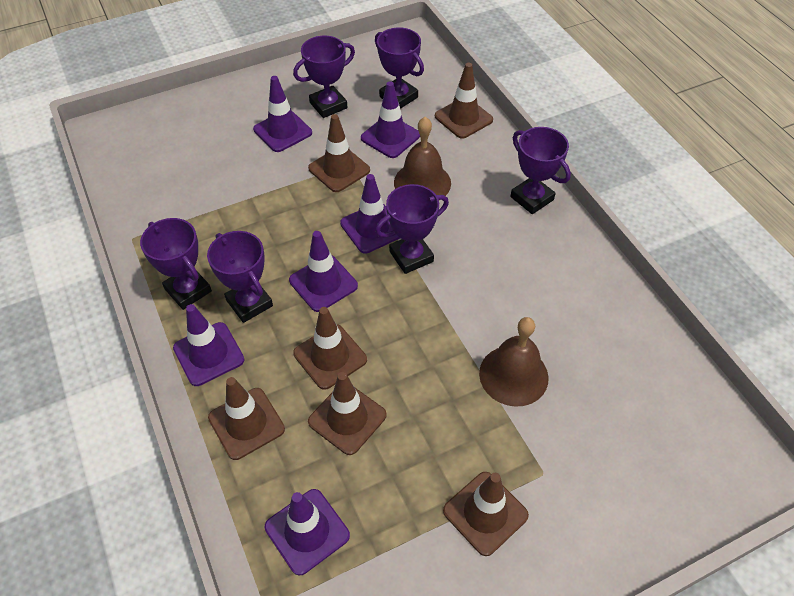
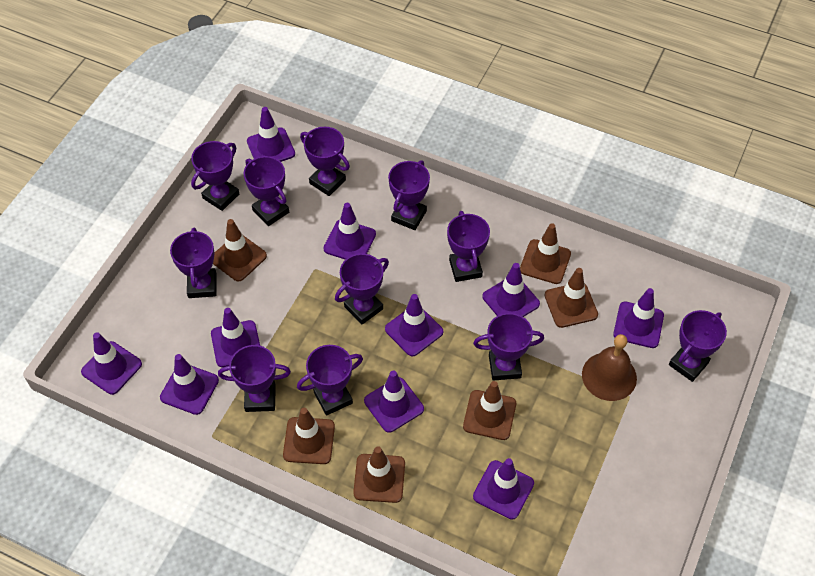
brown bell: [394,117,451,196] [479,317,549,407] = 2 -> [582,334,637,401] = 1
purple traffic cone: [173,304,245,386] [253,76,312,152] [265,489,350,576] [289,231,358,312] [340,174,400,254] [361,81,420,158] = 6 -> [81,332,142,395] [160,354,219,415] [211,308,260,367] [247,107,295,162] [324,203,376,260] [364,371,424,433] [385,294,443,356] [473,458,534,520] [482,263,540,317] [613,288,664,348] = 10
purple trophy: [140,218,212,310] [207,231,273,323] [293,36,355,118] [375,27,424,109] [375,184,449,274] [510,127,571,214] = 6 -> [170,227,217,298] [191,141,239,211] [218,345,291,412] [244,156,289,226] [297,345,363,416] [300,127,350,196] [335,254,389,325] [388,160,430,230] [447,211,490,282] [473,313,544,381] [669,310,727,382] = 11

